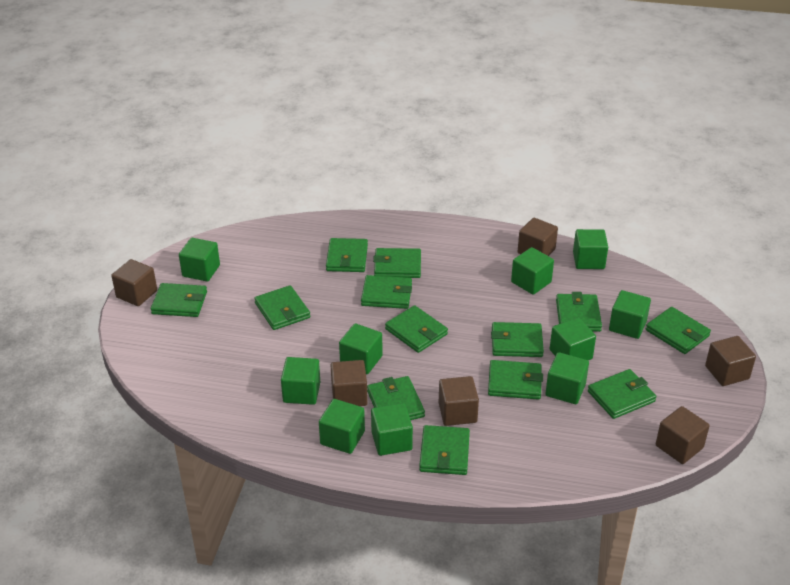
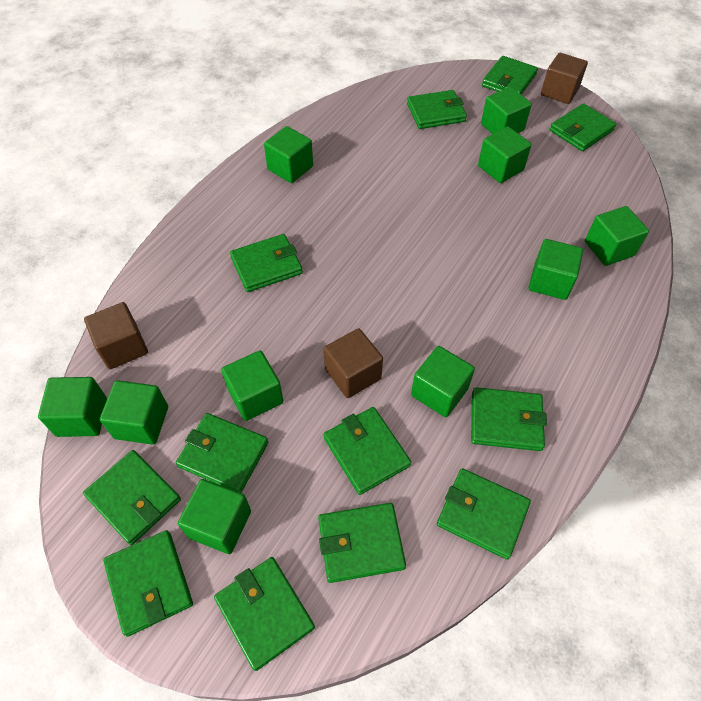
brown cube: [111,259,157,306] [331,360,368,406] [439,376,479,426] [518,218,558,256] [656,406,710,464] [705,336,756,386] = 6 -> [84,302,148,369] [324,328,383,398] [541,53,588,104] = 3
green wallet: [151,283,207,317] [254,285,310,330] [326,238,368,272] [361,275,412,309] [367,376,425,420] [373,248,421,278] [385,305,448,353] [419,425,470,475] [488,360,543,400] [491,322,544,357] [556,292,602,332] [588,369,657,419] [646,307,711,354] = 13 -> [83,450,181,545] [103,530,193,637] [176,413,268,493] [214,557,315,671] [230,234,303,292] [318,503,406,583] [324,407,411,495] [407,90,467,129] [437,468,531,560] [471,387,547,451] [482,56,538,95] [550,103,616,151] = 12

